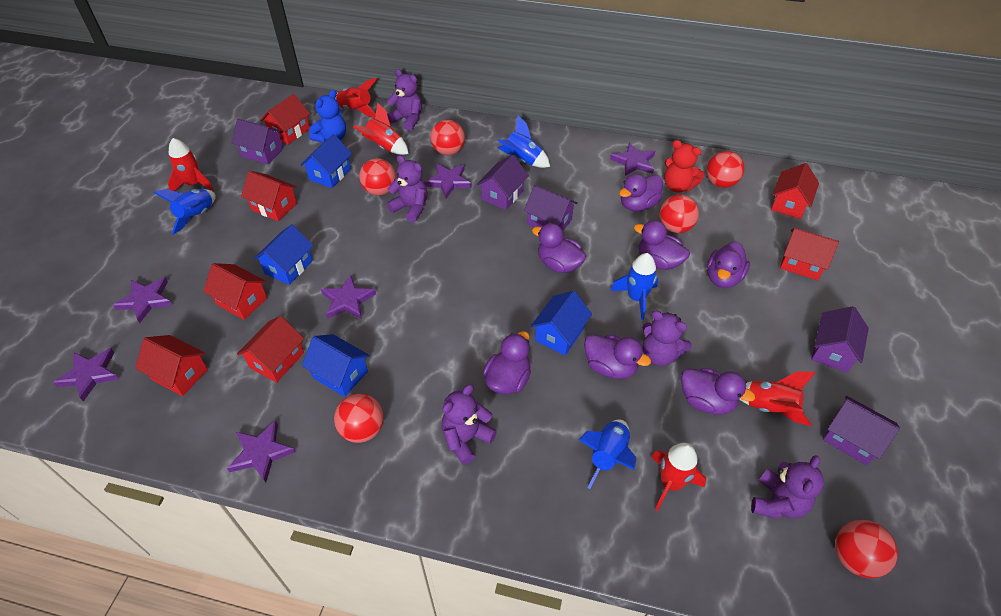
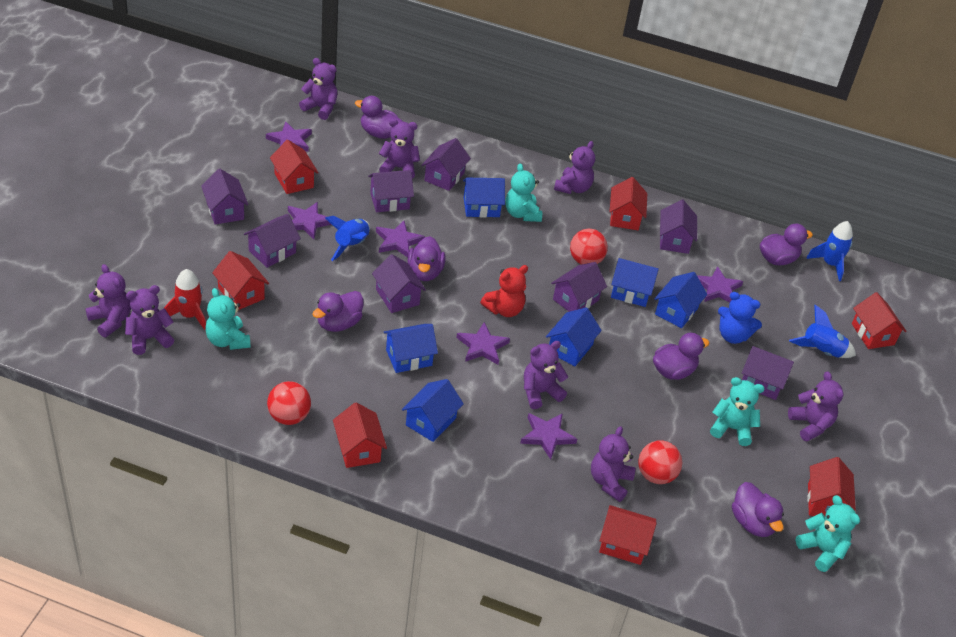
blue house: [254,224,313,285] [300,134,352,188] [302,334,370,397] [531,291,592,355] = 4 -> [384,324,438,373] [402,379,464,442] [463,178,505,218] [546,307,602,366] [611,258,659,307] [654,272,707,328] = 6
blue rocket: [153,189,216,234] [498,116,550,168] [579,419,637,489] [610,253,658,320] = 4 -> [325,216,370,261] [789,305,856,358] [806,221,853,281] = 3
purple duck: [482,331,531,395] [532,223,587,273] [584,334,651,379] [619,174,663,211] [634,220,690,270] [681,368,755,415] [707,242,750,288] = 7 -> [312,291,363,332] [355,96,403,139] [408,236,446,281] [653,333,710,380] [732,482,784,537] [760,224,813,265] = 6
purple house: [232,118,284,165] [477,155,529,210] [524,185,578,231] [811,306,869,373] [823,396,900,466] = 5 -> [201,169,248,225] [244,214,301,268] [368,170,414,212] [372,254,426,313] [421,138,471,191] [551,262,607,312] [660,200,697,254] [742,346,794,400] = 8
purple teddy bear: [387,69,422,131] [387,155,427,222] [441,384,497,465] [642,311,692,366] [751,455,824,519] = 5 -> [85,264,131,337] [125,285,174,355] [299,58,337,120] [379,119,420,179] [524,341,568,409] [554,141,595,194] [591,426,635,502] [788,372,844,442] = 8
red ball: [334,394,384,443] [359,158,396,196] [430,120,465,155] [659,194,699,233] [706,151,744,188] [835,520,898,578] = 6 -> [267,381,311,425] [570,229,608,265] [638,440,682,484] = 3
red rocket: [168,138,214,191] [335,78,377,117] [353,102,409,155] [651,443,706,511] [739,372,816,426] = 5 -> [164,269,206,330] = 1
turquoise teddy bear: none = 0 -> [205,288,250,350] [505,163,542,222] [710,377,765,446] [796,495,860,572] = 4

